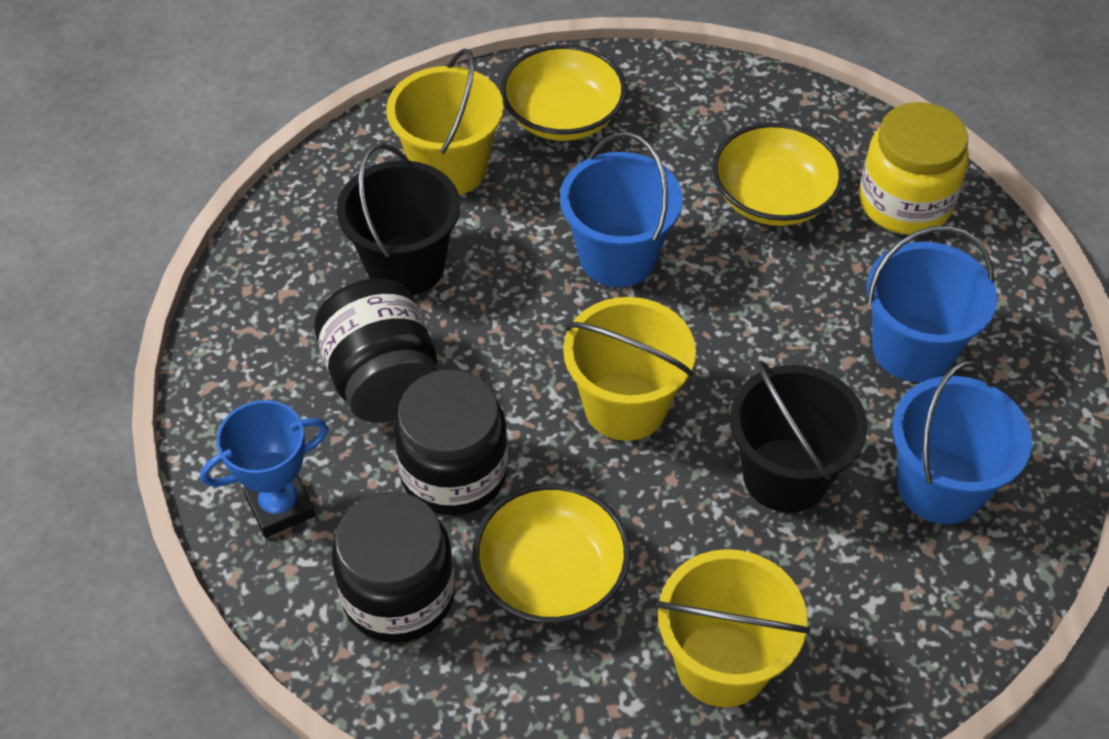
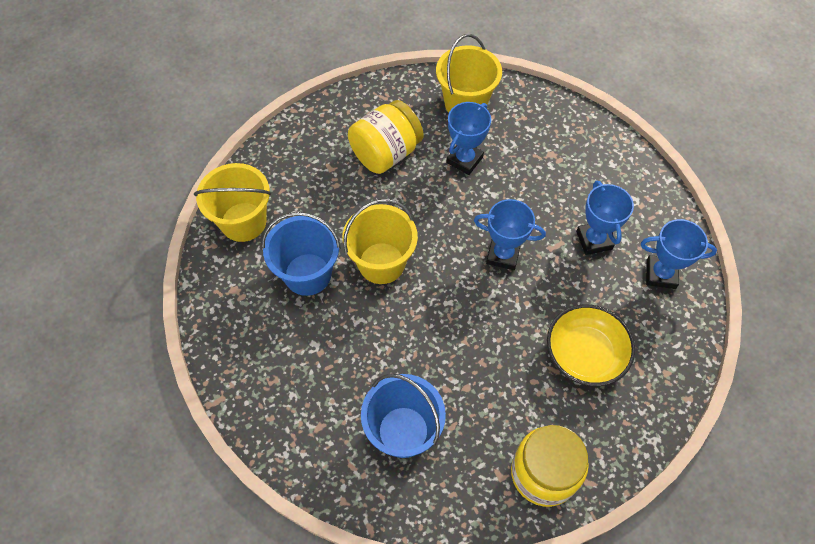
black bucket: [336,143,460,295] [730,361,867,513] = 2 -> none = 0
black jar: [314,279,438,423] [332,491,455,643] [394,370,508,516] = 3 -> none = 0
blue bucket: [560,132,683,287] [867,226,997,382] [892,361,1032,524] = 3 -> [262,212,341,296] [361,373,446,458] = 2
blue trophy: [200,400,329,538] = 1 -> [447,102,491,175] [474,199,546,270] [576,181,634,255] [641,219,717,289] = 4
yellow bowl: [473,484,630,624] [500,44,626,141] [712,122,844,226] = 3 -> [547,304,635,386] = 1
yellow jar: [859,102,969,235] = 1 -> [348,100,424,174] [511,425,589,507] = 2

